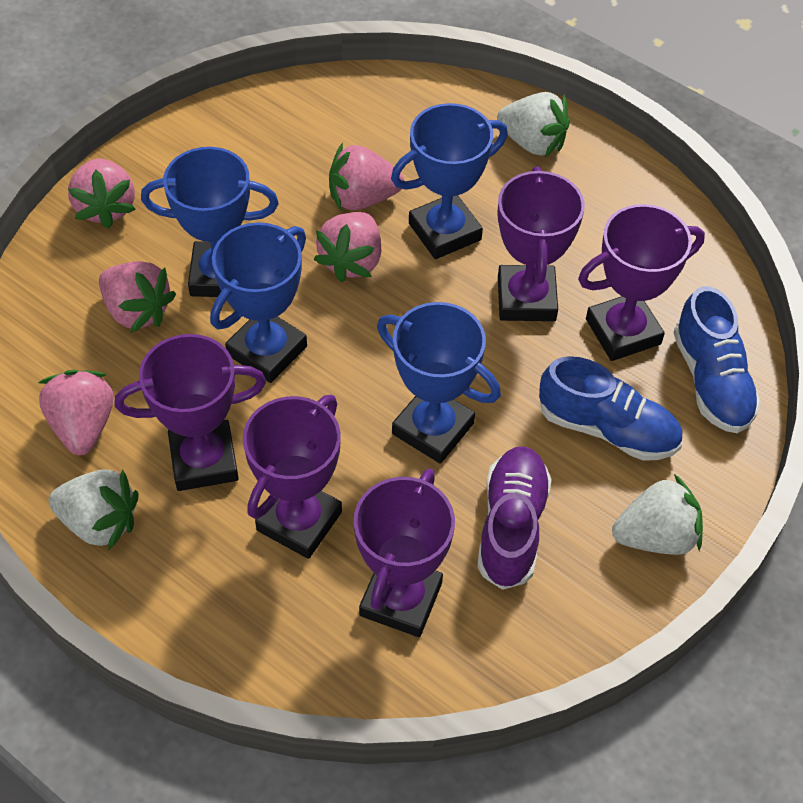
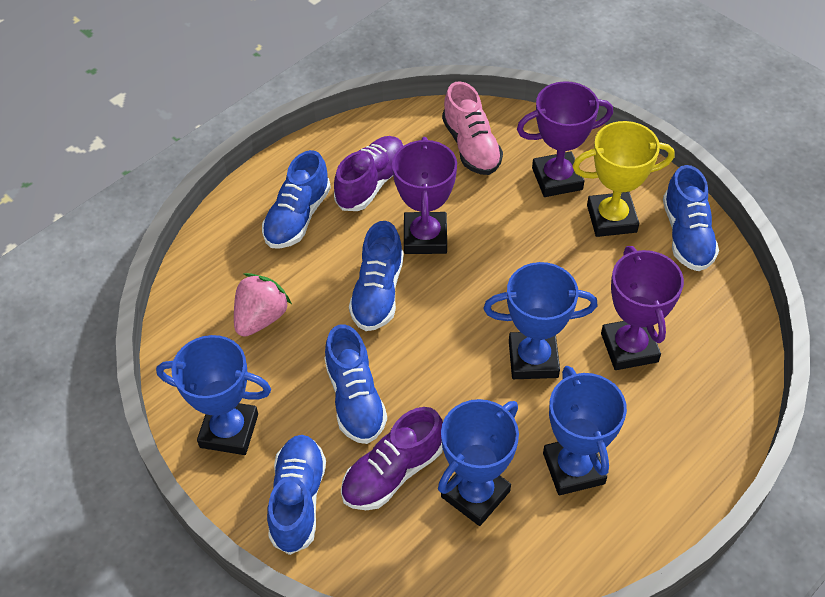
blue shoe: [539,356,682,461] [673,286,761,433] = 2 -> [262,150,331,249] [267,435,326,555] [324,324,387,444] [349,221,404,331] [663,165,719,271] = 5
pink shoe: none = 0 -> [442,81,503,175] = 1
pink strawberry: [38,370,113,455] [68,159,136,229] [99,261,176,333] [314,212,381,282] [329,143,404,210] = 5 -> [234,273,292,337] = 1
purple shoe: [477,446,552,590] = 1 -> [334,136,404,211] [341,407,443,510] = 2
purple trophy: [114,334,266,491] [243,395,342,559] [354,469,455,637] [498,166,585,321] [578,204,705,361] = 5 -> [392,137,457,254] [517,81,613,197] [601,246,684,370] = 3
white strawberry: [49,469,139,550] [497,92,570,157] [612,474,703,555] = 3 -> none = 0
yellow trophy: none = 0 -> [572,121,675,237] = 1

